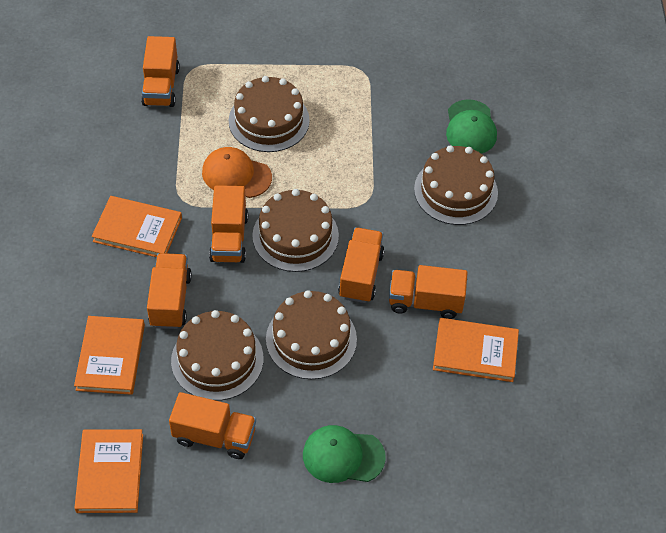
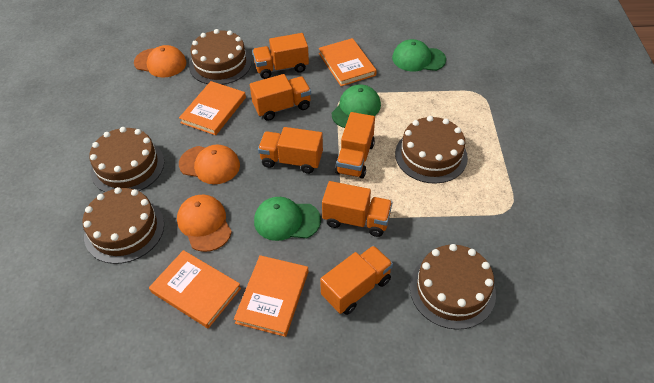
green cap: [303,425,386,483] [446,99,497,154] = 2 -> [254,197,321,241] [332,84,381,128] [392,39,446,71] = 3
orange cap: [202,147,272,198] = 1 -> [134,45,186,78] [177,194,232,252] [179,145,240,184] = 3

